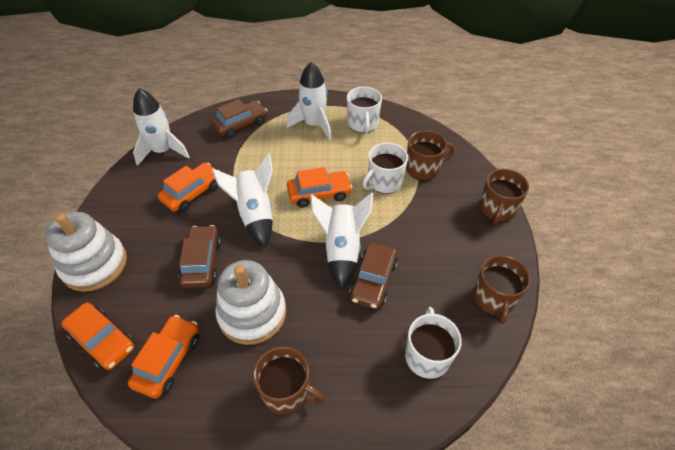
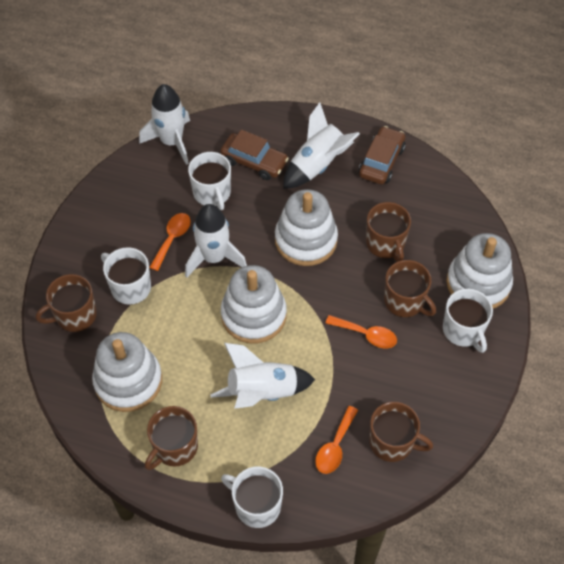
brown car: [179,225,221,288] [210,99,268,138] [349,242,398,309] = 3 -> [220,130,289,180] [359,126,406,184] = 2
brown mug: [253,347,325,414] [406,131,455,181] [474,255,531,324] [480,169,529,224] = 4 -> [36,274,97,332] [145,406,198,470] [366,202,411,262] [369,402,433,462] [384,260,436,317] = 5
orange car: [61,302,134,370] [128,315,200,398] [158,163,219,212] [287,167,352,208] = 4 -> none = 0
orange spoon: none = 0 -> [149,213,191,271] [315,406,358,474] [325,315,397,349] = 3
white mug: [347,87,382,134] [362,143,408,194] [405,307,462,379] = 3 -> [101,247,151,305] [188,152,231,210] [221,466,283,528] [443,289,493,353] = 4
white stacking toy: [45,212,127,292] [215,260,286,345] = 2 -> [92,332,162,412] [221,265,287,344] [275,189,338,266] [446,233,513,309] = 4

